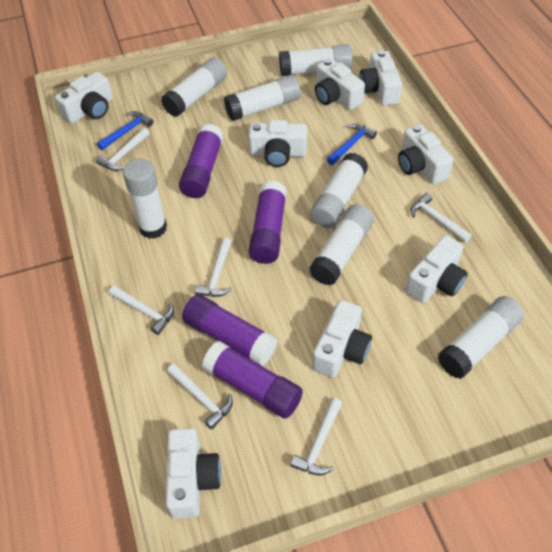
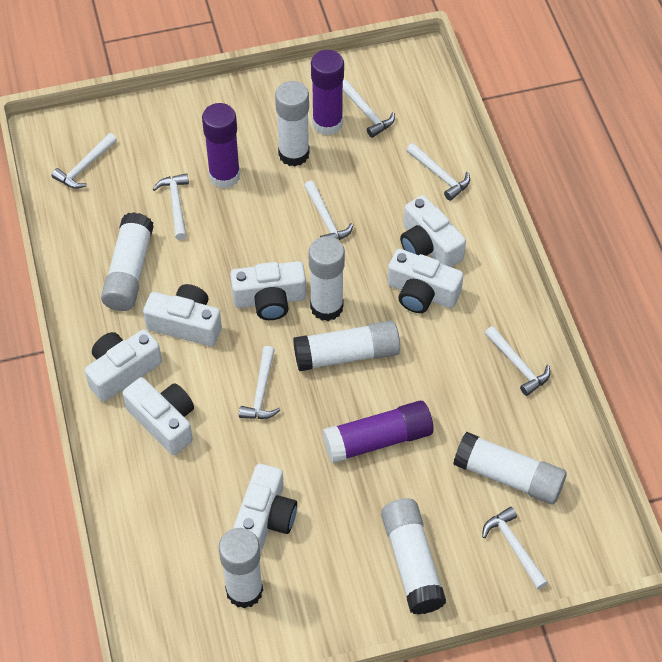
blue hammer: [97,111,153,150] [327,124,377,165] = 2 -> none = 0
purple glue stick: [179,123,223,198] [182,294,278,366] [202,341,303,419] [249,181,287,264] = 4 -> [202,103,240,188] [311,50,344,136] [322,401,433,463] = 3
white camera: [55,72,113,124] [166,428,221,519] [249,120,307,167] [312,300,372,378] [315,58,365,110] [359,50,402,106] [398,124,454,184] [406,235,468,303] = 8 -> [85,329,162,402] [123,377,194,455] [143,284,222,346] [230,261,306,320] [233,464,297,552] [387,249,464,313] [400,195,466,267] = 7
white hammer: [96,128,150,171] [109,285,174,335] [167,364,233,430] [195,238,232,297] [290,398,342,476] [410,193,472,242] = 6 -> [52,133,117,189] [153,173,189,240] [239,346,280,419] [304,180,354,240] [343,80,395,138] [406,143,470,201] [482,507,548,589] [485,326,550,396] = 8

